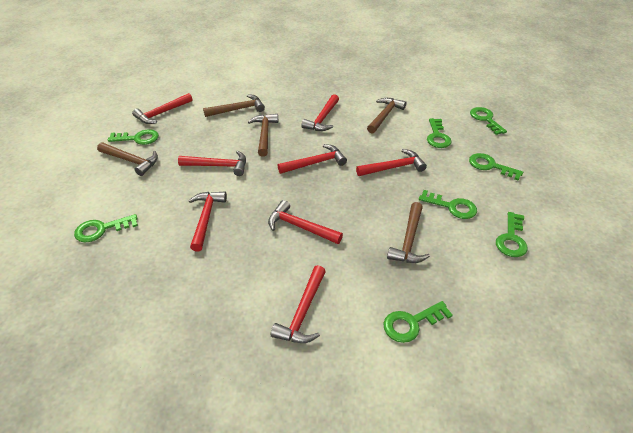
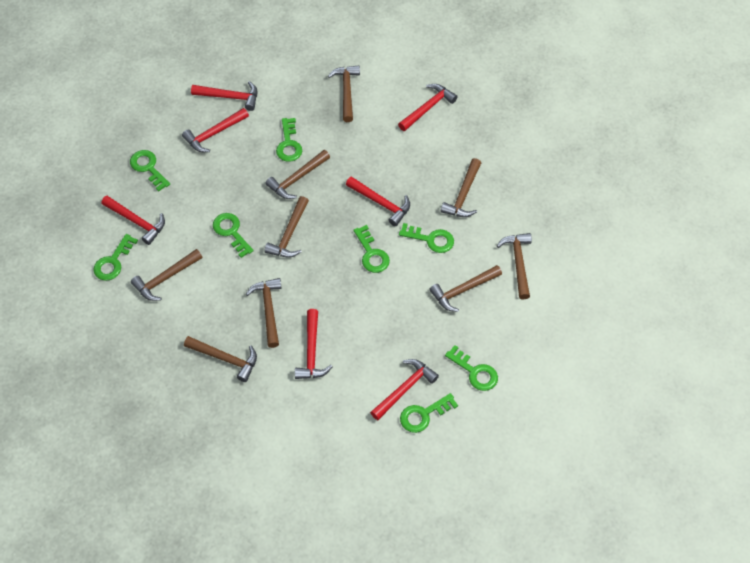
brown hammer: [97,143,158,176] [203,94,265,117] [248,114,278,157] [367,98,406,134] [387,202,430,263] = 5 -> [131,249,202,301] [184,336,257,382] [246,278,282,348] [264,196,309,258] [265,150,330,199] [328,65,360,122] [429,265,502,312] [441,158,481,217] [497,233,532,299] = 9
red hammer: [132,93,193,124] [178,151,246,176] [188,192,227,251] [268,200,343,244] [271,265,326,343] [277,144,347,174] [301,94,339,131] [356,149,427,176] = 8 -> [101,196,165,245] [182,108,249,152] [191,81,257,111] [295,309,333,379] [346,176,410,226] [370,359,439,420] [398,84,458,131] = 7

